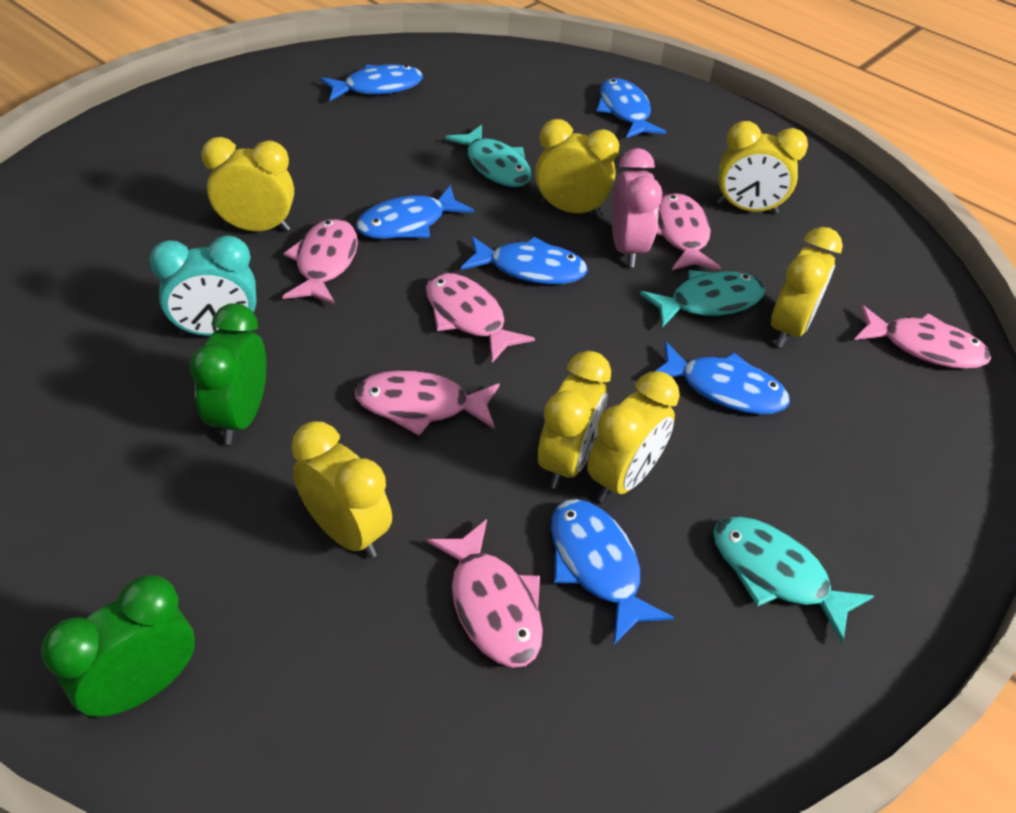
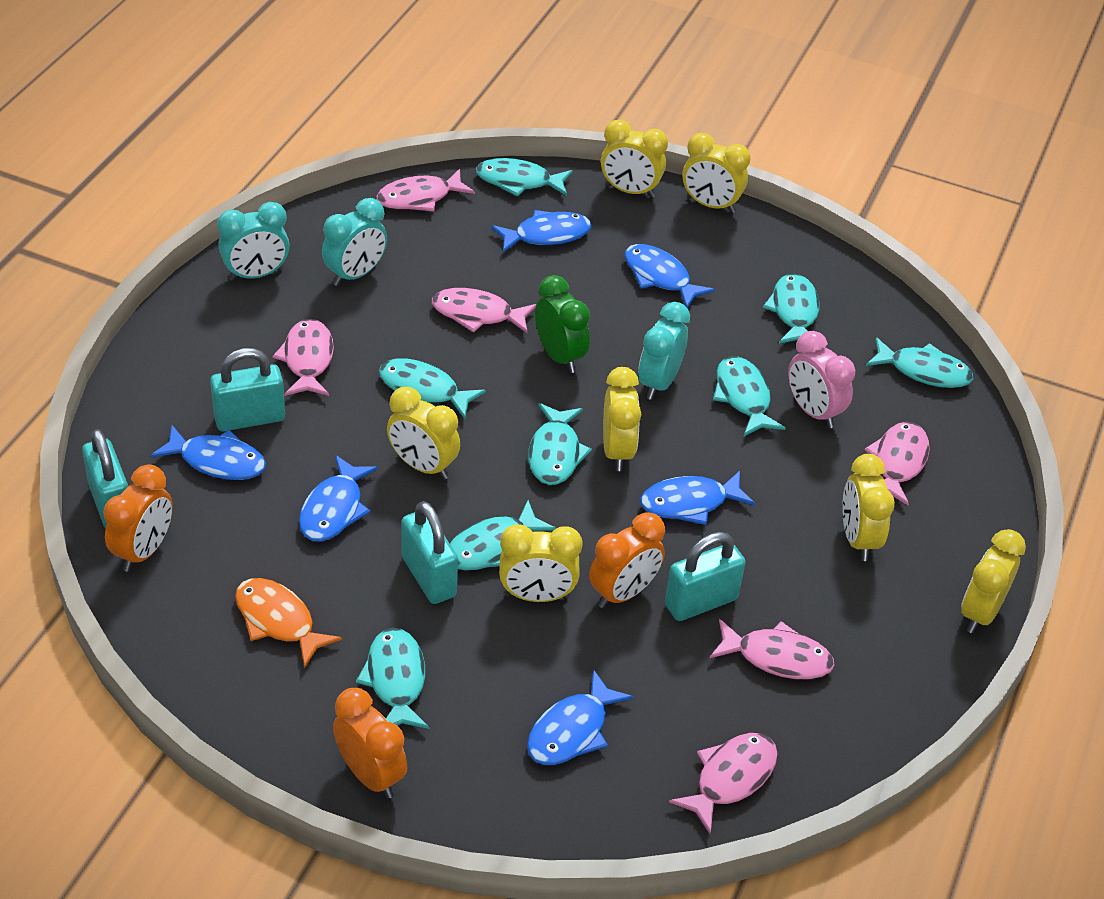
green clock: [41,575,195,718] [190,303,267,444] = 2 -> [535,275,590,373] = 1
orange clock: none = 0 -> [103,464,173,572] [333,688,407,799] [589,512,665,608] = 3
orange fish: none = 0 -> [235,578,342,668] = 1
turquoise clock: [149,235,257,336] = 1 -> [217,202,289,281] [322,198,387,286] [638,302,690,400] = 3
turquoise fish: [445,125,532,187] [640,270,765,328] [713,517,874,643] = 3 -> [356,628,429,729] [379,358,486,419] [450,500,557,571] [476,158,573,197] [528,403,592,485] [713,356,786,436] [763,273,820,344] [866,337,973,388] = 8
turquoise padlock: none = 0 -> [82,429,128,529] [210,348,285,431] [402,501,458,604] [665,532,746,621] = 4

